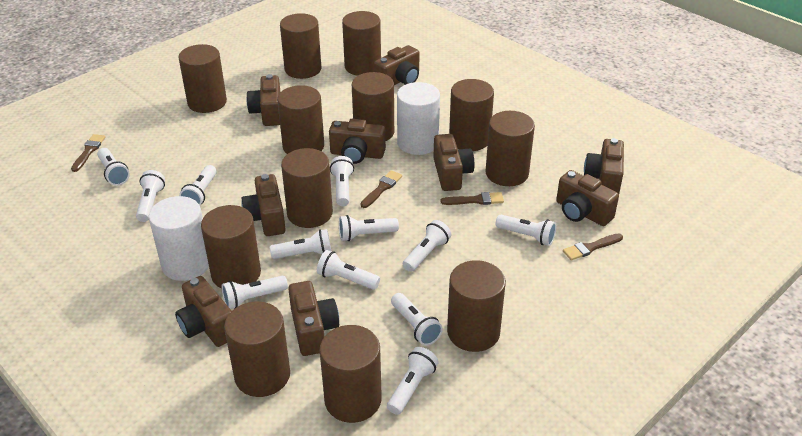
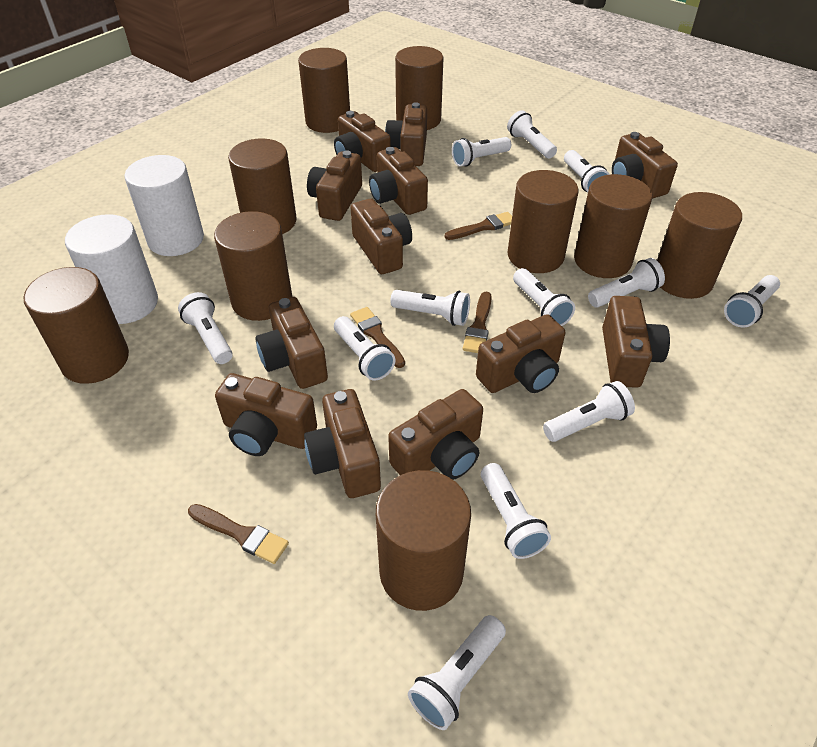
brown camera: [175,276,231,347] [241,174,286,236] [246,74,280,126] [288,281,339,356] [329,119,386,164] [374,45,419,85] [433,134,474,191] [556,170,619,226] [584,138,624,194] = 9 -> [215,373,317,456] [256,297,328,389] [304,389,381,498] [307,150,362,221] [334,111,391,172] [350,199,412,274] [369,147,428,215] [385,102,427,166] [388,389,483,480] [476,314,565,393] [602,296,670,388] [612,132,678,198] = 12
brown cylinder: [178,44,227,113] [201,205,261,289] [224,302,290,397] [277,85,324,154] [280,13,321,79] [281,148,333,228] [320,325,382,423] [342,11,381,76] [352,72,394,141] [447,260,506,352] [449,79,494,151] [486,111,535,186] = 12 -> [24,267,129,384] [214,211,292,321] [228,139,297,234] [298,48,350,133] [376,470,471,611] [395,46,444,130] [507,170,579,273] [574,174,652,278] [657,192,742,299] = 9

